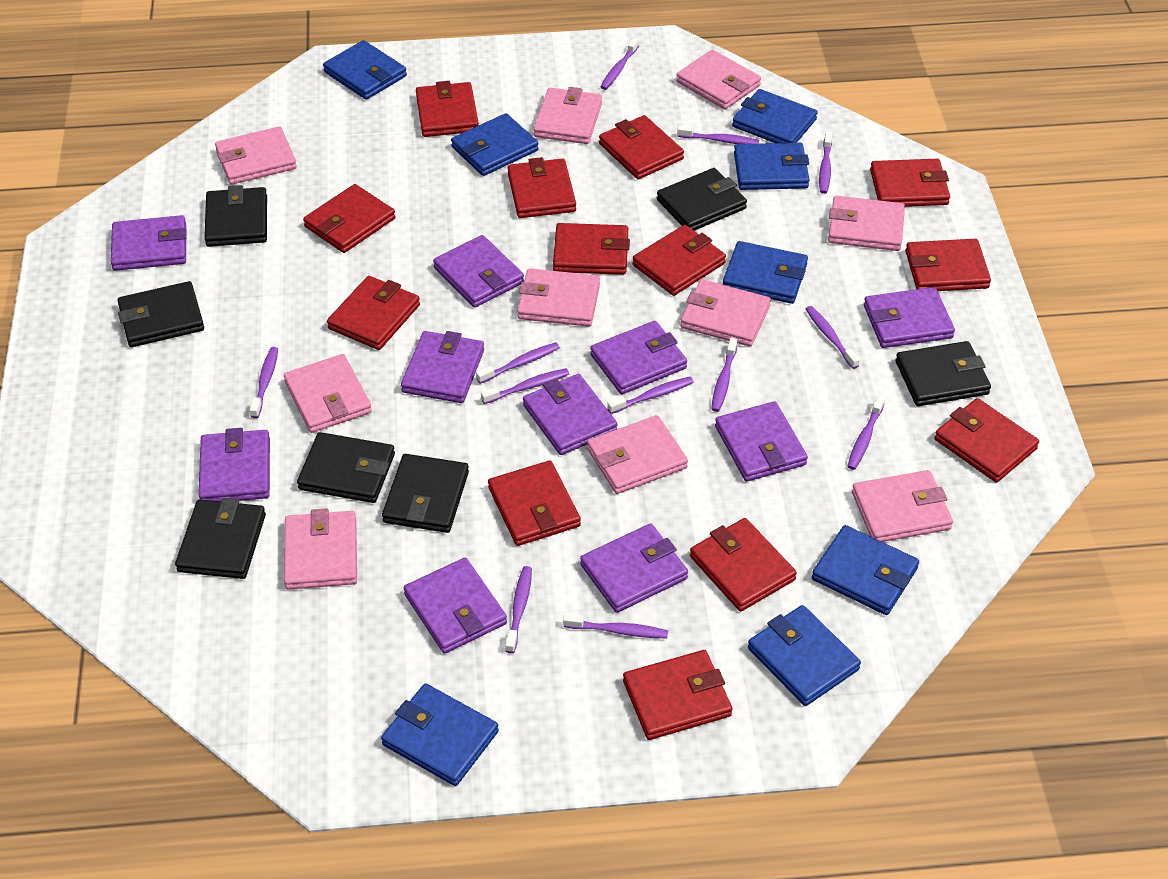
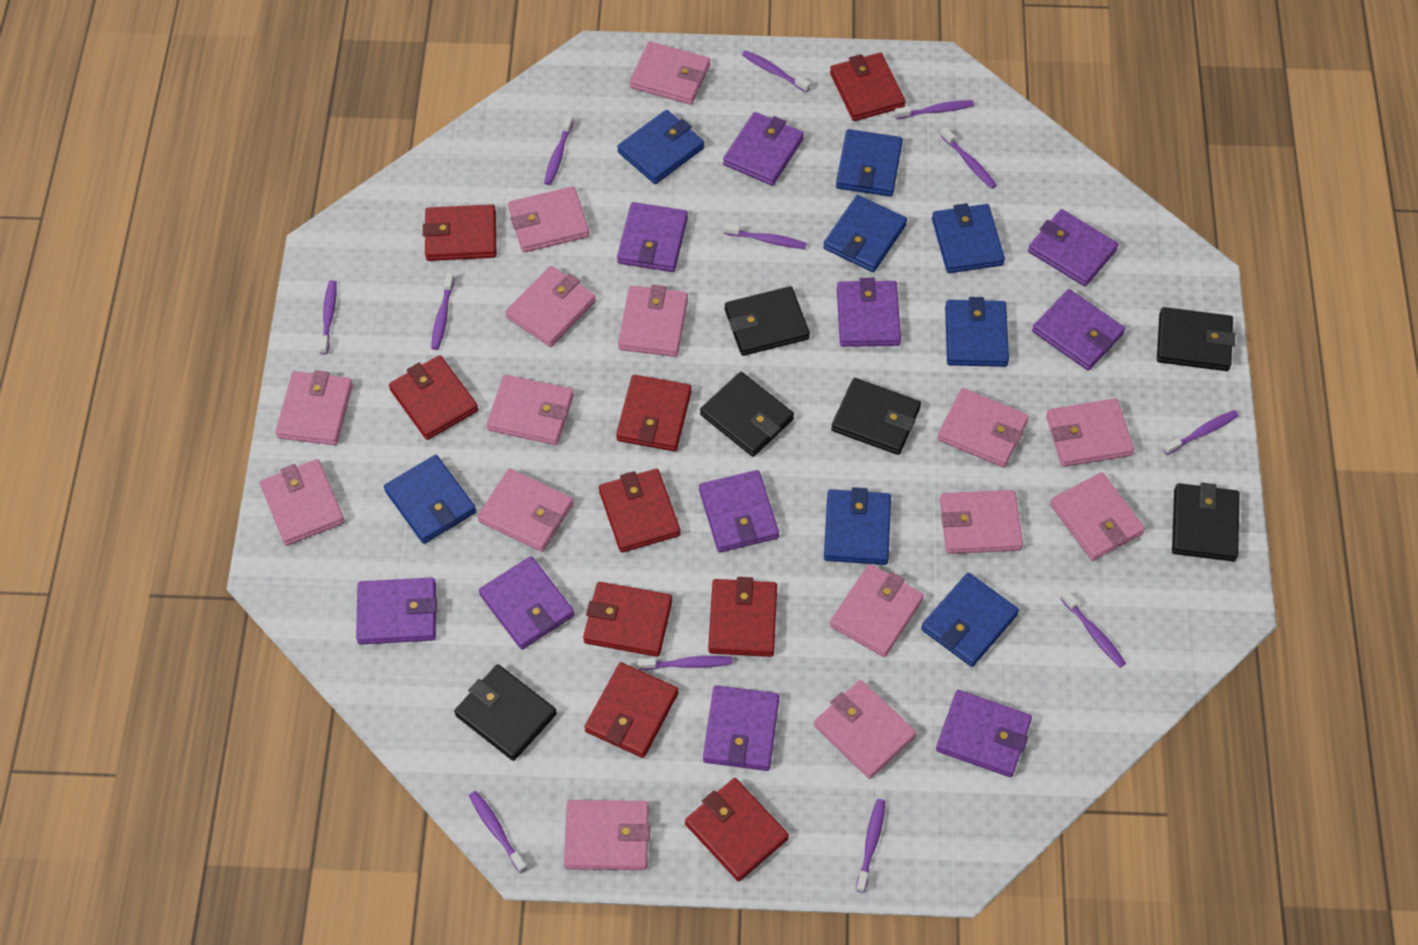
black wallet: [117,281,204,347] [175,498,266,579] [204,185,267,247] [297,432,395,503] [382,454,469,533] [657,168,747,231] [896,341,991,406] = 7 -> [454,664,557,761] [700,372,794,457] [725,286,810,356] [831,378,921,455] [1157,307,1235,371] [1172,483,1239,561] = 6
pink wallet: [215,126,297,185] [284,354,372,433] [284,508,357,590] [517,268,600,327] [533,87,602,144] [587,415,688,494] [676,50,761,109] [680,279,771,347] [828,196,905,251] [852,470,953,542] = 10 -> [260,459,345,546] [276,370,353,445] [477,469,573,552] [487,375,574,445] [505,266,596,347] [508,186,590,253] [564,800,650,870] [618,285,688,357] [630,41,710,105] [814,680,916,779] [830,564,924,657] [937,388,1029,467] [940,490,1023,554] [1046,398,1134,467] [1050,472,1145,561] = 15
red wallet: [303,184,395,253] [327,276,420,350] [416,81,479,137] [488,460,581,546] [507,157,576,218] [553,223,630,275] [599,115,684,179] [623,650,732,740] [632,225,726,296] [690,518,797,611] [870,159,950,207] [905,239,991,291] [934,398,1039,483] = 13 -> [389,355,478,440] [423,204,496,261] [583,582,672,657] [585,662,678,758] [599,469,681,553] [616,375,692,451] [685,778,789,881] [708,577,777,657] [830,53,906,121] = 9

